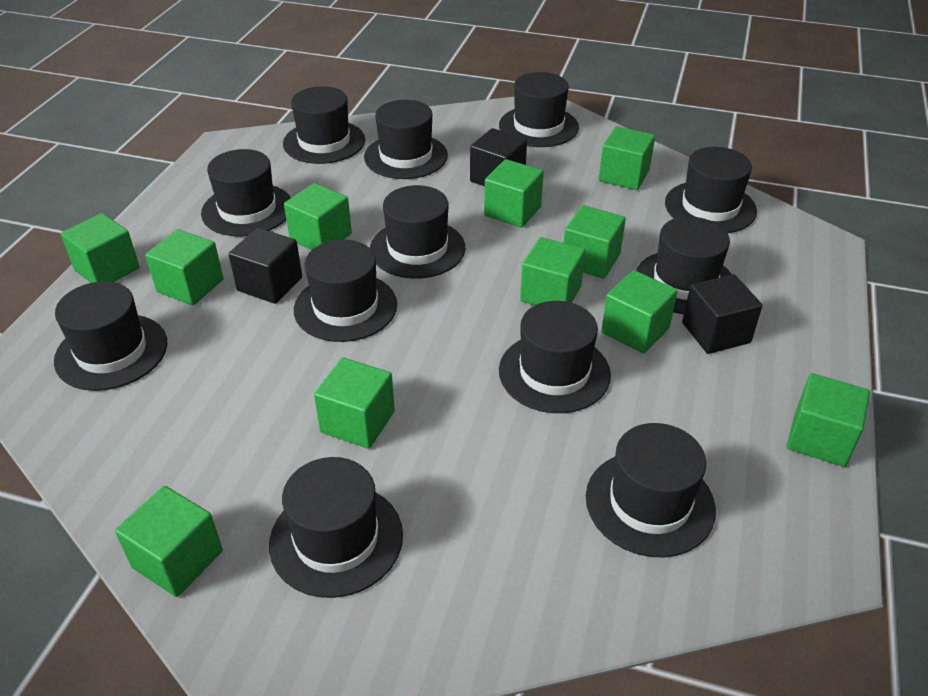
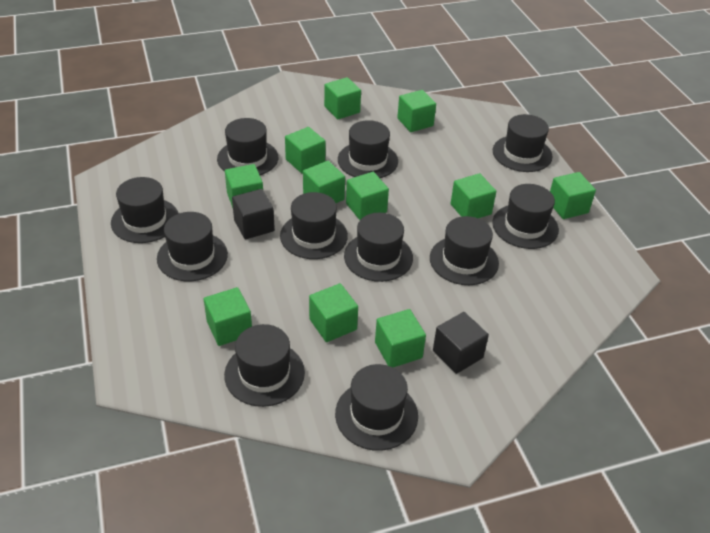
black cube: [229,228,302,304] [470,128,527,186] [682,274,763,354] = 3 -> [232,189,275,239] [433,312,489,374] = 2
black hat: [54,281,167,391] [201,149,291,237] [269,457,403,598] [283,86,365,164] [294,240,397,342] [364,100,448,179] [370,185,465,279] [499,72,579,147] [499,301,611,413] [586,423,716,557] [636,217,732,314] [665,147,757,233] = 12 -> [111,177,179,243] [157,212,228,281] [217,118,278,175] [224,324,305,407] [280,192,348,259] [335,364,418,451] [338,120,398,178] [344,213,413,282] [430,216,499,285] [492,184,559,249] [493,114,552,172] = 11

